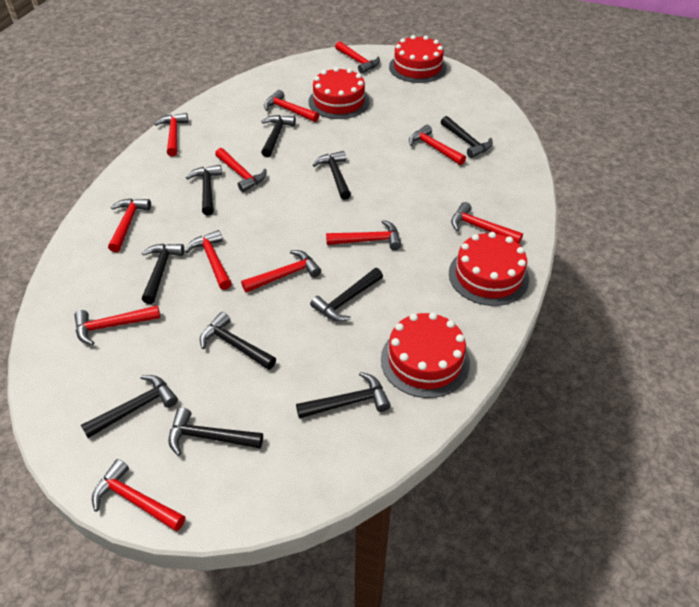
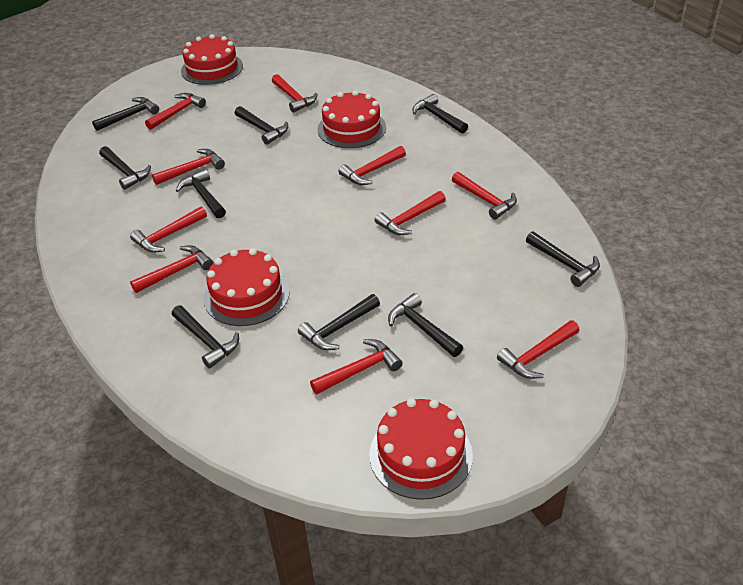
black hammer: [81,375,178,438] [142,244,184,304] [168,407,263,456] [186,165,222,215] [200,312,276,370] [261,115,296,157] [296,372,391,419] [310,268,383,321] [312,151,351,200] [441,116,493,158] = 10 -> [92,97,159,131] [99,146,151,190] [172,305,239,369] [176,169,226,218] [235,106,288,145] [298,294,380,350] [388,293,463,357] [412,94,468,134] [526,231,600,287] = 9
red hammer: [74,305,161,345] [92,459,185,531] [108,198,151,252] [154,113,188,157] [185,230,232,290] [215,148,266,192] [241,250,321,293] [264,90,319,122] [326,220,402,250] [335,41,380,74] [409,125,466,165] [451,202,523,244] = 12 -> [130,206,207,253] [130,245,213,293] [145,93,206,130] [152,149,225,185] [272,74,318,113] [310,339,402,394] [338,146,406,185] [375,191,446,235] [452,172,517,220] [497,320,580,379] = 10

